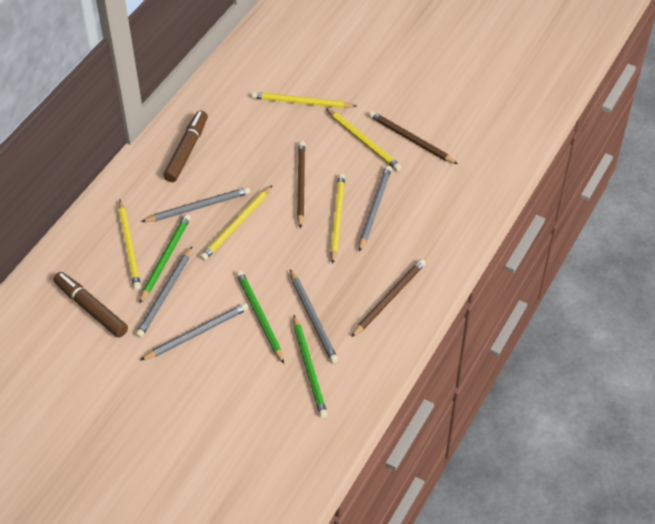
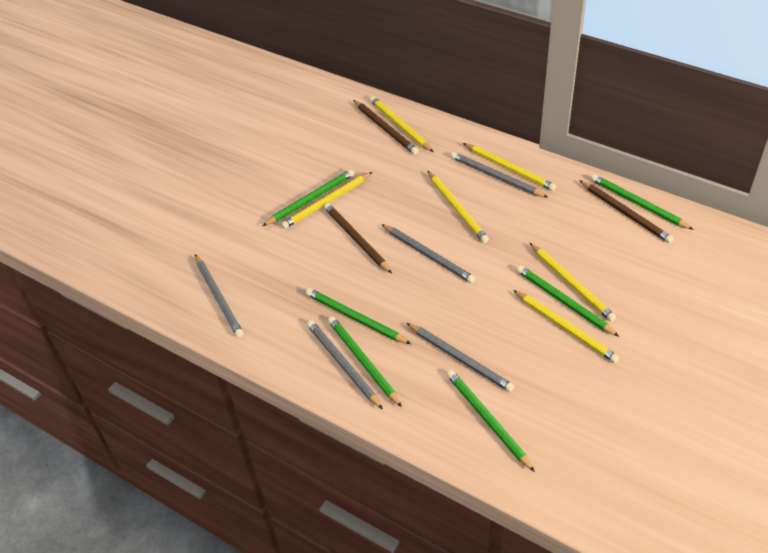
brown marker: [53,272,128,338] [163,111,208,182] = 2 -> none = 0
green pencil: [139,214,191,304] [236,270,284,364] [293,315,328,418] = 3 -> [262,169,354,226] [306,288,411,344] [328,316,402,407] [446,370,535,472] [517,265,619,337] [591,174,694,230] = 6
yellow pencil: [118,200,141,290] [200,185,272,261] [251,92,357,108] [326,108,401,171] [330,174,345,264] = 5 -> [281,172,372,229] [370,96,433,152] [428,171,489,243] [463,143,556,191] [513,290,619,363] [530,243,616,322] = 6

